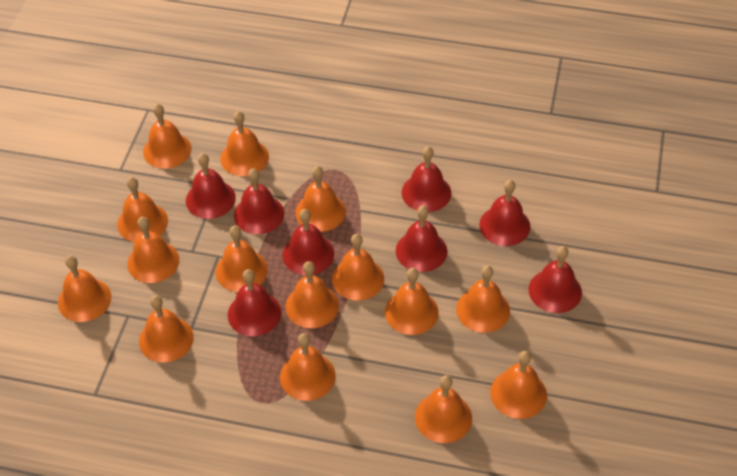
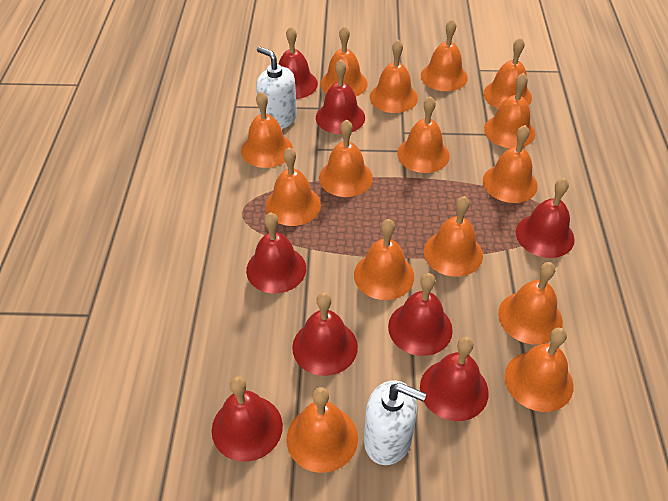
white soap dispenser: none = 0 -> [256,46,297,129] [364,380,426,465] = 2

